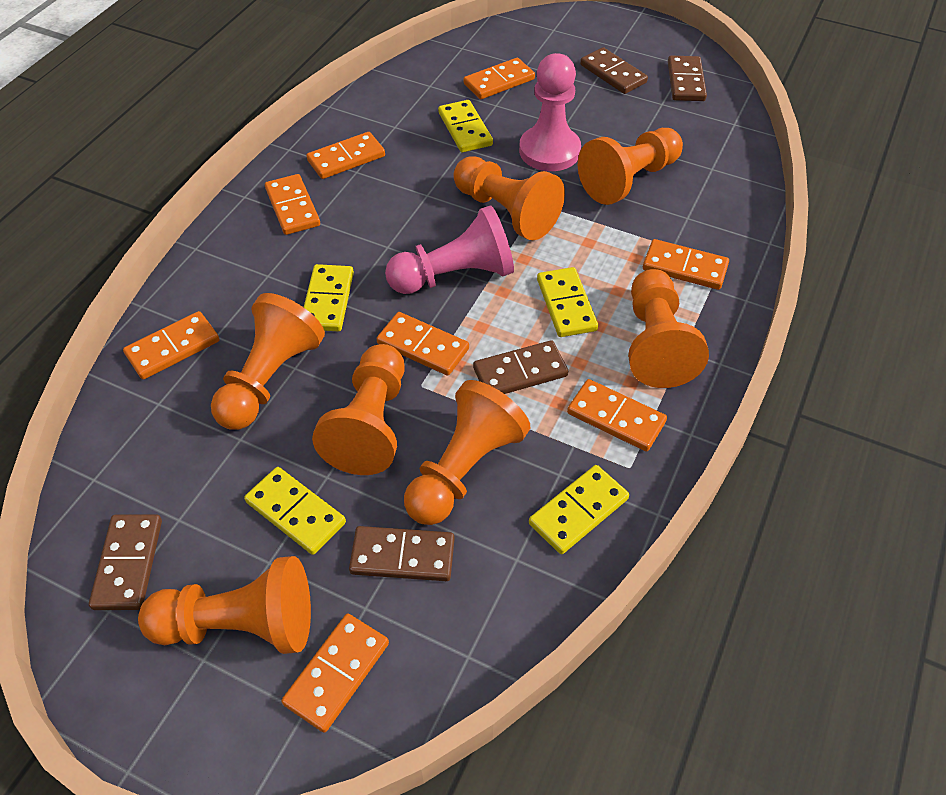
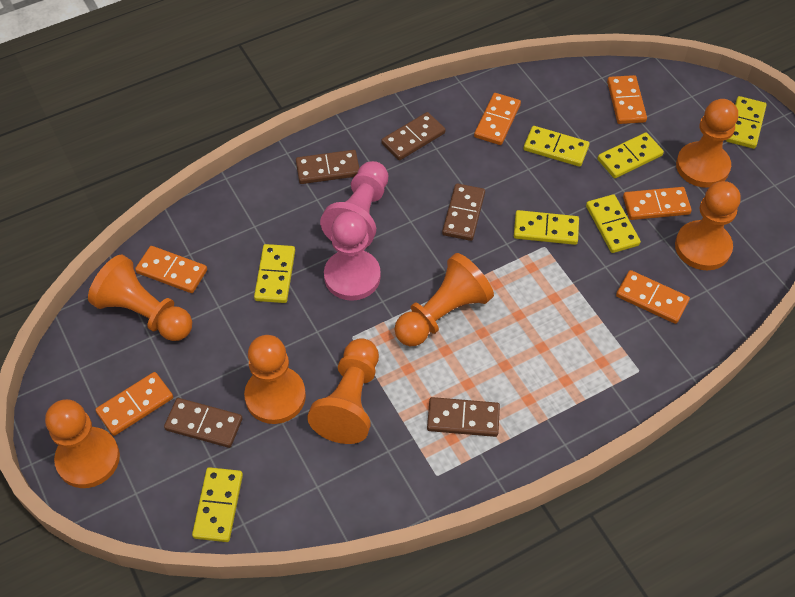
orange domino: [123,311,219,379] [265,174,320,235] [281,614,389,733] [306,132,385,179] [377,312,469,376] [464,58,535,99] [567,379,667,451] [643,239,729,290] = 8 -> [95,372,173,436] [135,246,207,293] [474,93,521,145] [607,75,647,124] [616,270,690,324] [623,187,692,220] = 6
yellow domino: [244,467,346,555] [304,264,354,332] [438,100,493,152] [529,465,629,554] [537,267,598,337] = 5 -> [192,467,243,542] [254,244,295,303] [514,210,579,245] [524,126,590,167] [586,194,641,253] [597,132,664,178] [726,96,767,149] = 7

